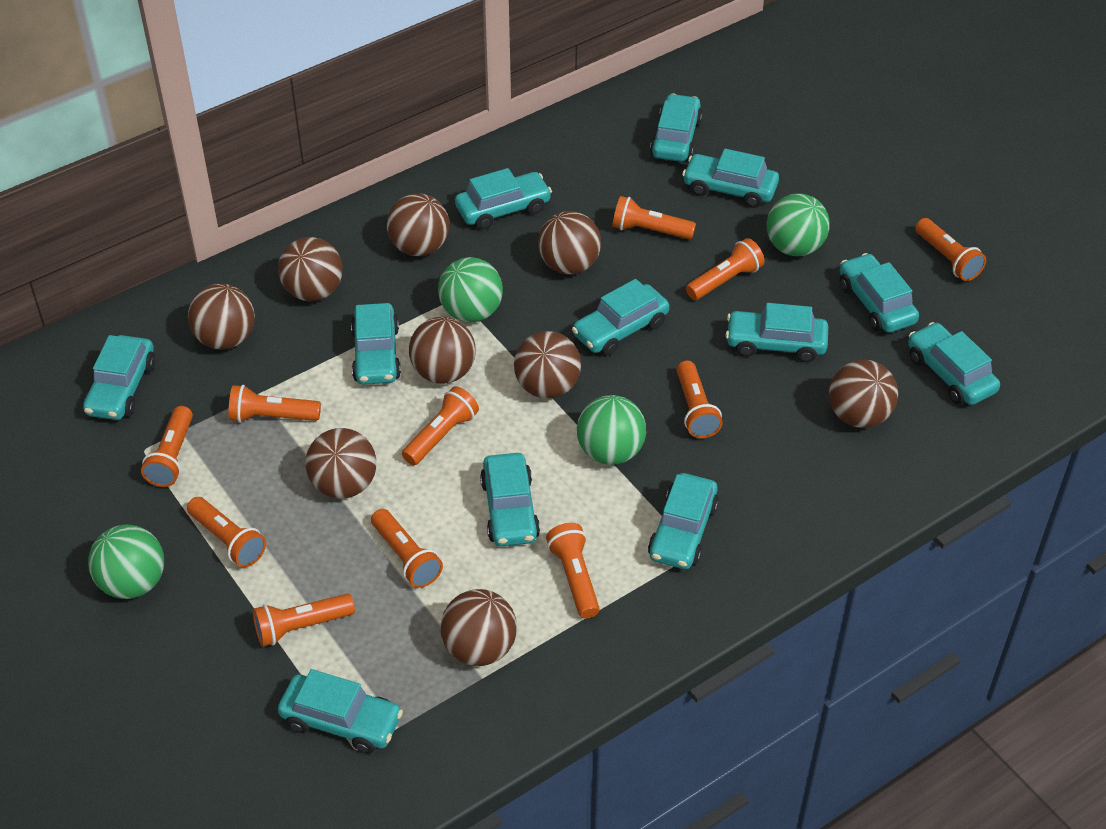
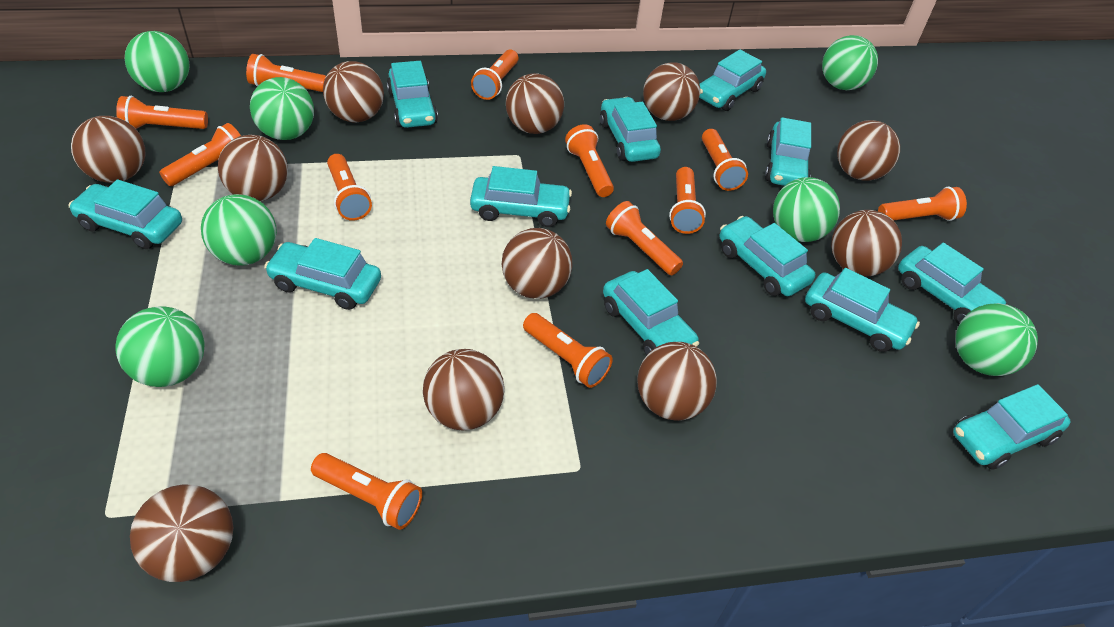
brown ball: [188,284,255,349] [278,237,343,301] [305,428,376,499] [387,193,449,256] [409,317,476,384] [441,589,517,666] [514,331,581,398] [538,211,601,275] [829,360,898,428] = 9 -> [71,116,145,183] [130,484,233,582] [218,135,288,201] [323,61,384,122] [423,349,504,430] [501,228,572,299] [506,73,564,134] [637,342,717,421] [643,62,700,121] [831,210,902,277] [837,120,900,181] = 11
green ball: [88,525,164,599] [438,257,503,322] [577,395,646,465] [767,193,830,256] = 4 -> [116,306,205,387] [125,31,190,92] [201,194,277,265] [250,77,314,140] [773,177,840,242] [822,35,878,90] [956,303,1038,376] = 7
orange flashlight: [141,406,193,487] [187,497,266,567] [229,385,321,423] [253,594,355,647] [371,509,443,588] [402,386,479,465] [546,523,600,619] [612,196,696,240] [676,360,723,438] [686,238,765,300] [915,218,986,281] = 11 -> [116,96,208,129] [159,123,241,186] [246,54,326,92] [311,453,422,530] [327,154,372,221] [471,50,518,100] [523,313,613,388] [565,124,614,197] [606,201,683,275] [669,167,706,234] [702,129,748,191] [878,187,967,221] = 12

